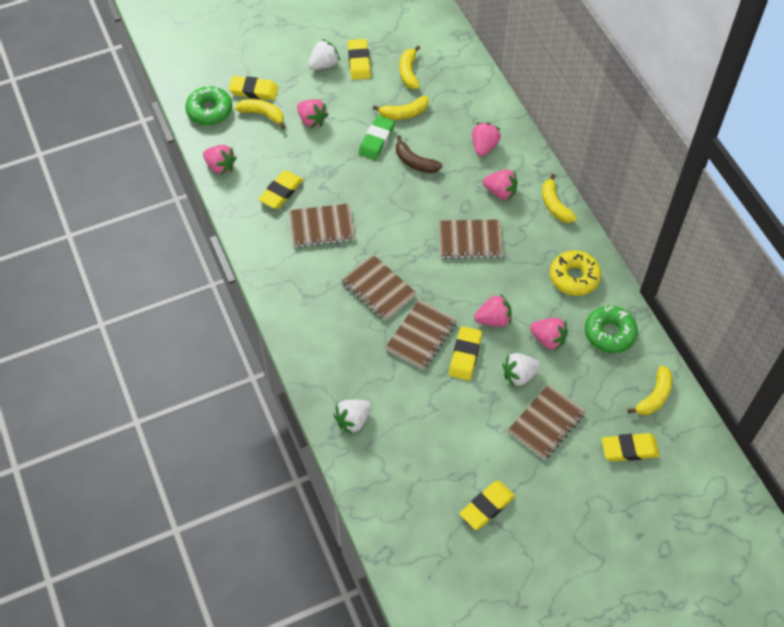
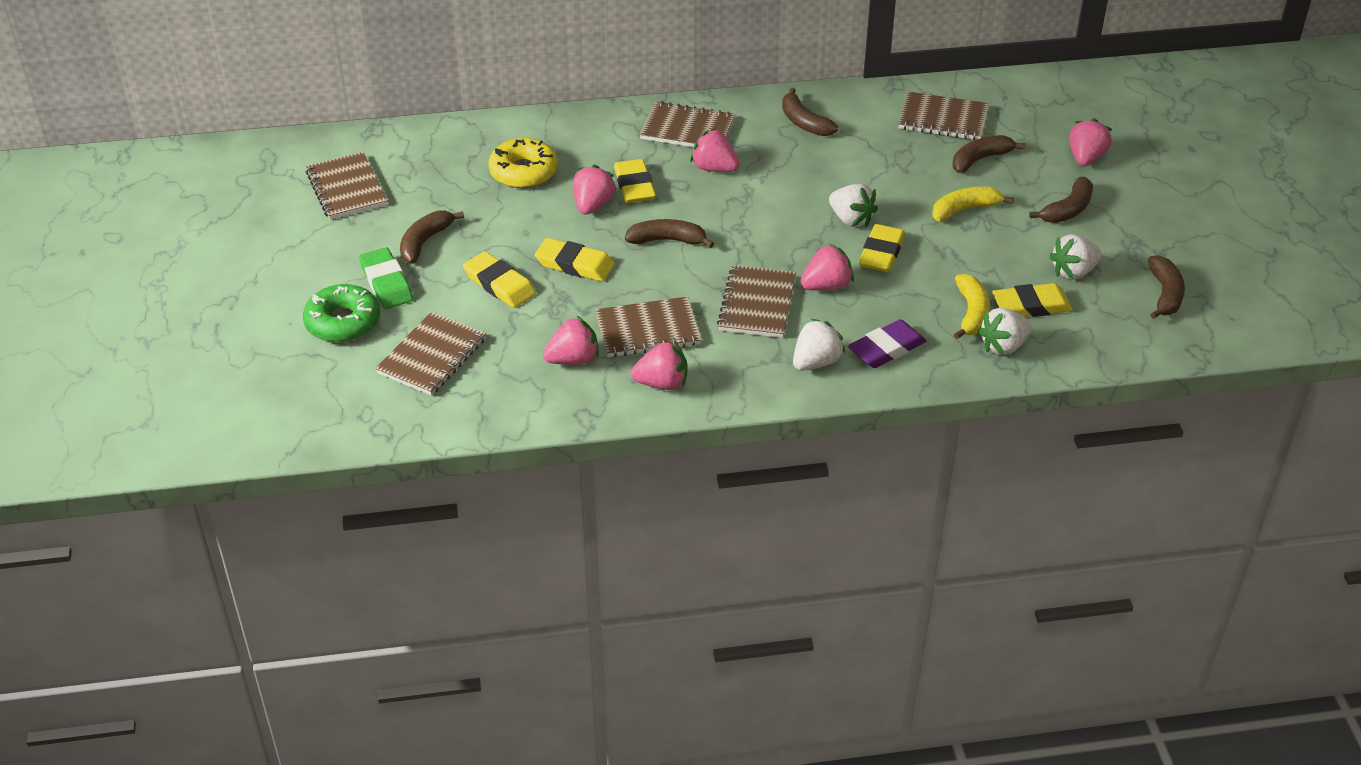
brown banana: [396,135,442,173] = 1 -> [400,211,464,264] [625,219,714,248] [782,88,838,136] [953,135,1026,173] [1029,177,1093,223] [1148,255,1185,319] = 6
brown notebook: [289,203,355,247] [341,255,417,321] [385,300,457,370] [439,219,503,259] [507,384,586,460] = 5 -> [306,152,388,220] [375,311,486,396] [596,296,702,357] [640,101,735,147] [717,265,796,338] [898,92,989,140] = 6
green donut: [185,85,232,125] [585,306,638,353] = 2 -> [303,284,380,343] = 1
purple eraser: none = 0 -> [848,319,926,368] = 1
white strawberry: [308,39,340,70] [333,400,371,434] [502,353,541,387] = 3 -> [793,319,845,371] [829,184,878,227] [978,308,1032,355] [1049,234,1102,280] = 4
yellow banana: [235,99,285,129] [373,96,429,120] [399,45,420,89] [542,174,577,223] [628,365,673,415] = 5 -> [932,187,1014,221] [954,274,990,339] = 2
yellow eraser: [229,76,278,100] [258,171,303,209] [348,39,371,80] [449,326,482,380] [459,481,515,530] [602,433,660,461] = 6 -> [463,251,536,308] [535,238,615,282] [614,159,656,203] [858,224,905,272] [992,283,1073,317] = 5

